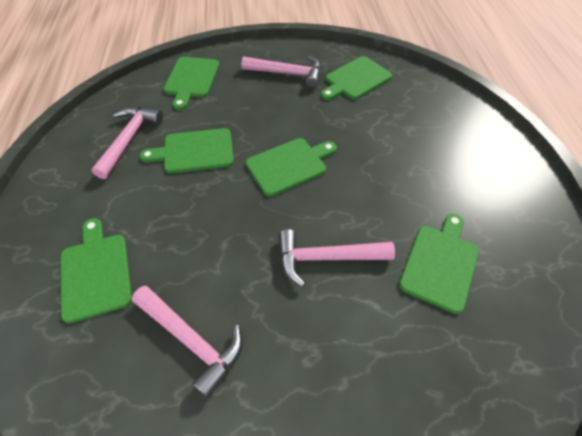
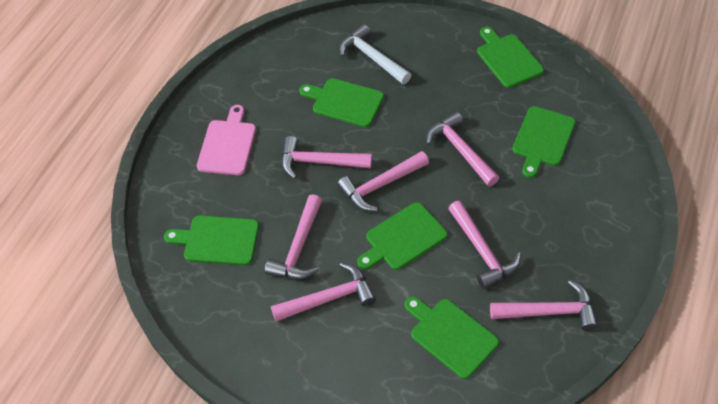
pink cutting board: none = 0 -> [197,105,256,175] = 1
pink hammer: [91,107,163,179] [132,286,243,398] [242,56,321,88] [278,229,395,287] = 4 -> [265,194,322,279] [271,263,376,322] [281,136,372,179] [337,151,429,211] [426,112,499,186] [448,201,521,289] [490,280,598,331] = 7
white hammer: none = 0 -> [339,24,411,84] = 1

